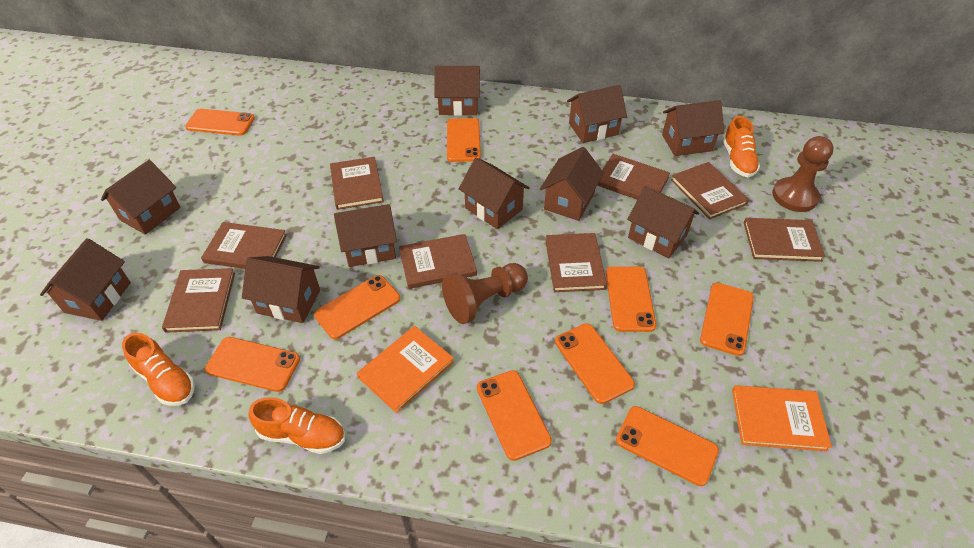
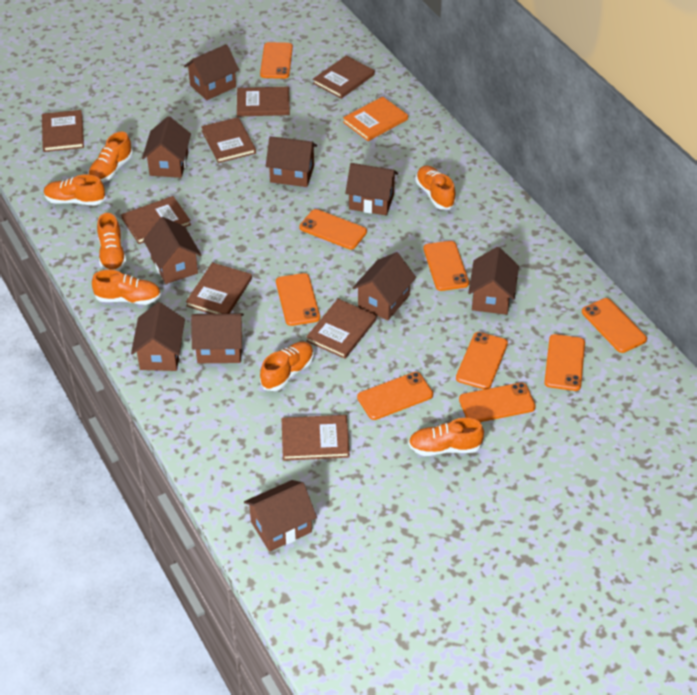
brown pawn: [442,263,528,324] [772,136,834,212] = 2 -> none = 0
orange book: [357,326,454,413] [732,385,832,451] = 2 -> [343,96,408,141] = 1
orange shoe: [122,333,195,406] [249,397,345,454] [723,116,760,178] = 3 -> [44,174,106,205] [88,131,133,183] [92,270,161,305] [97,213,126,271] [260,342,314,391] [408,418,484,456] [415,166,456,210] = 7

